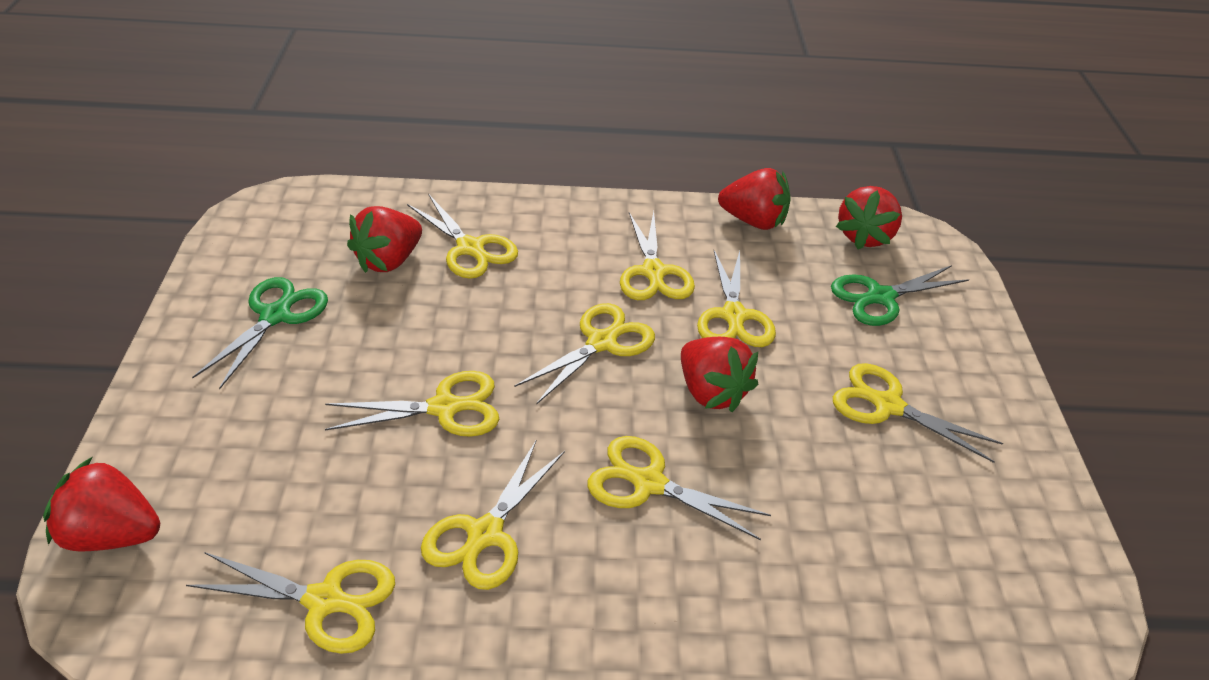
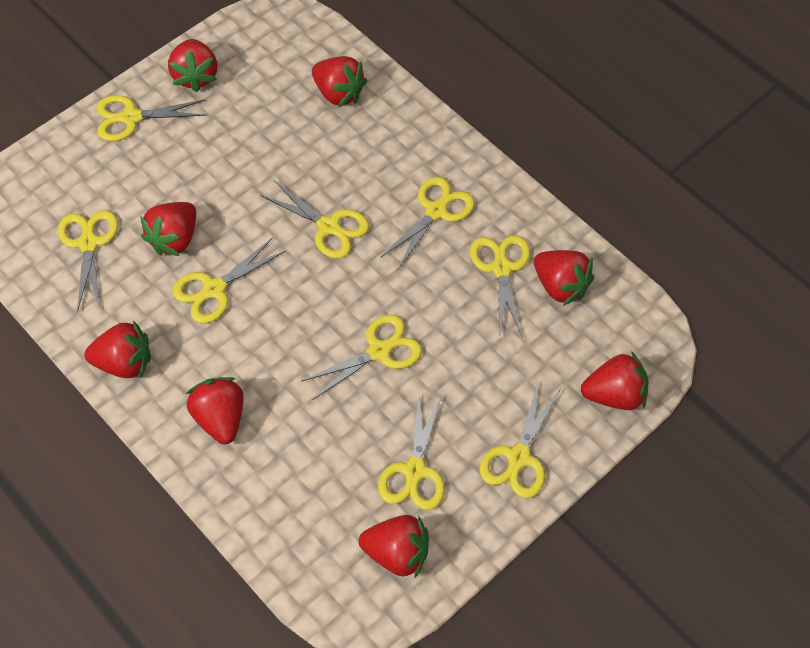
green scissors: [192,277,328,390] [831,265,969,326] = 2 -> none = 0
red strawberry: [43,457,160,552] [347,206,422,273] [681,337,758,412] [718,168,791,230] [836,186,902,250] = 5 -> [84,320,151,378] [140,202,196,256] [168,39,217,92] [186,377,244,444] [312,56,367,108] [359,515,429,578] [534,250,594,306] [581,351,648,410] = 8

